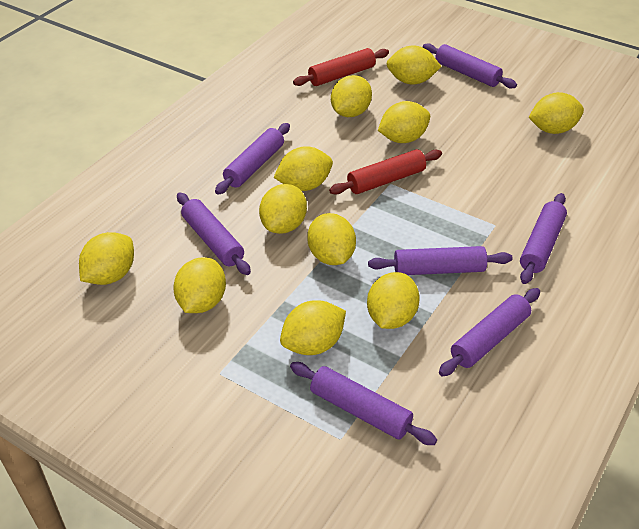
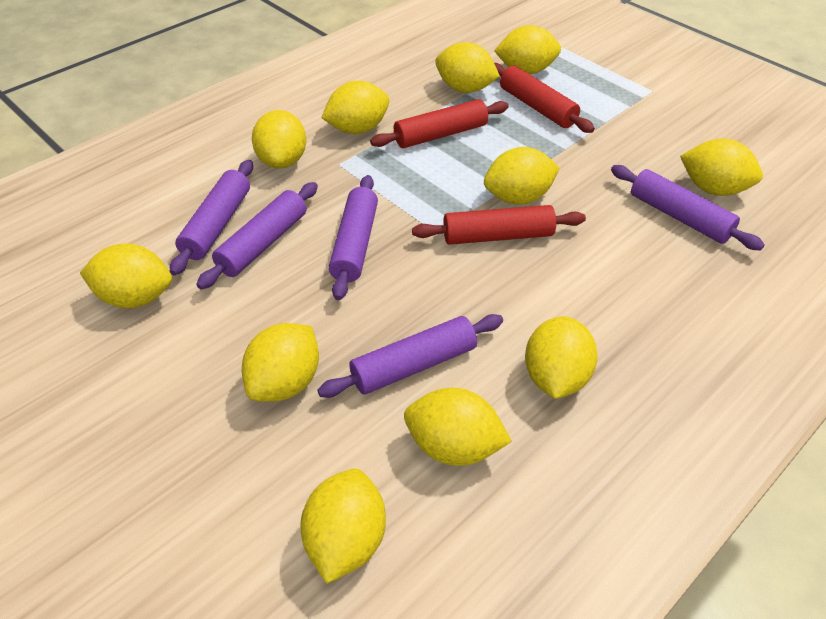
purple rolling pin: [177,192,251,275] [215,123,290,194] [290,362,437,445] [368,246,512,275] [423,43,517,88] [439,288,540,376] [520,193,567,284] = 7 -> [170,160,253,276] [196,182,318,289] [318,314,503,398] [329,175,378,300] [611,165,764,251] = 5
red rolling pin: [293,48,389,86] [329,149,442,194] = 2 -> [370,99,509,148] [412,205,586,245] [494,63,595,133] = 3

